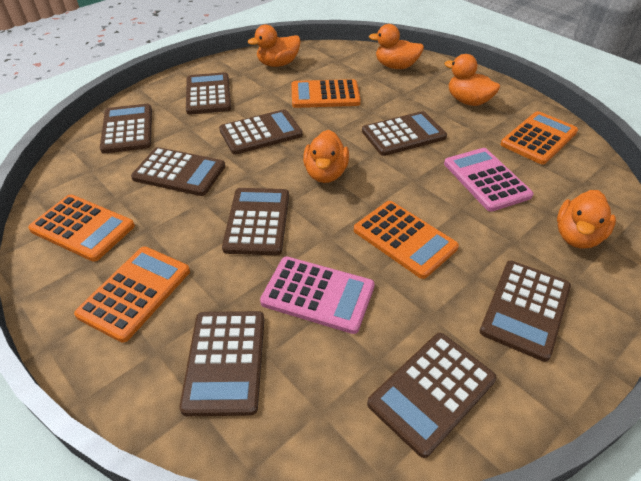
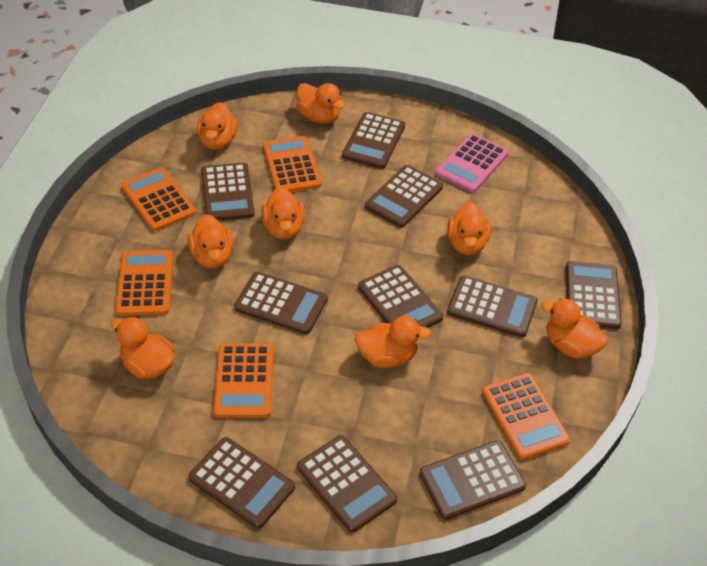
brown calculator: [100,104,152,154] [131,147,225,196] [179,311,264,416] [186,72,231,115] [219,109,303,155] [222,188,289,255] [362,111,447,156] [367,333,497,458] [480,260,571,362] = 9 -> [188,437,295,529] [201,163,255,221] [234,272,328,334] [297,435,397,533] [342,112,405,169] [358,265,443,328] [365,165,443,228] [419,440,526,520] [447,276,538,338] [566,261,622,329] = 10
orange duck: [248,24,301,67] [303,130,349,183] [369,24,424,69] [444,54,500,106] [557,190,616,249] = 5 -> [111,317,175,379] [188,214,233,268] [197,102,238,150] [261,187,305,240] [296,83,345,124] [355,316,431,368] [447,202,491,255] [541,299,608,359] = 8
pink calculator: [260,257,375,334] [444,148,534,212] = 2 -> [435,133,509,193] = 1

